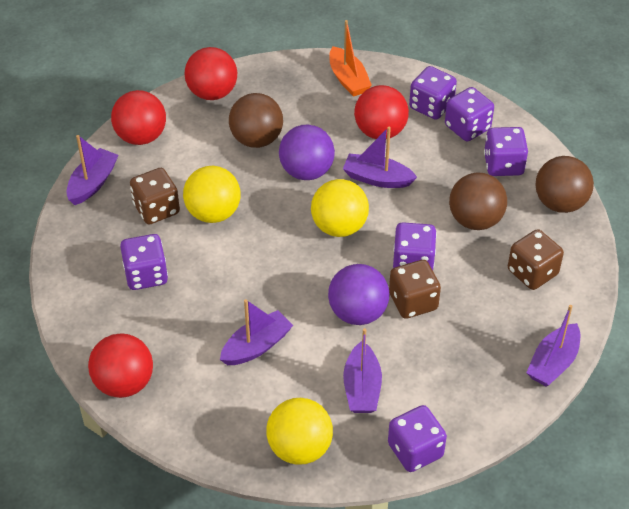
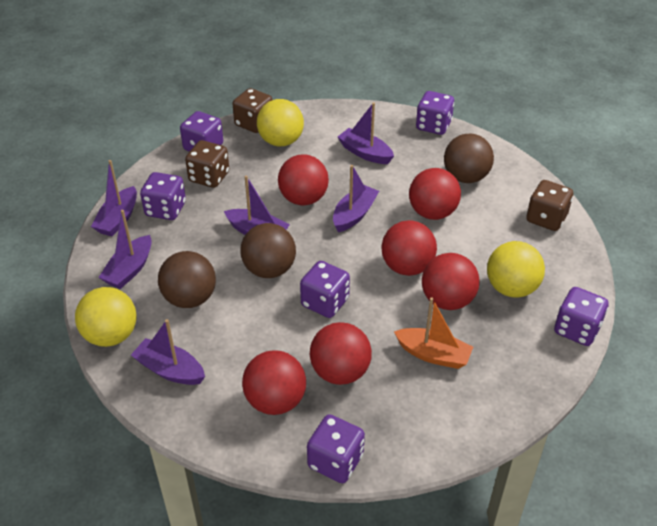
purple ball: [279,124,335,180] [328,264,389,325] = 2 -> none = 0
purple boat: [66,135,119,205] [220,299,293,365] [343,127,417,188] [343,328,382,413] [526,305,580,387] = 5 -> [91,160,137,236] [98,210,152,289] [131,319,205,385] [224,175,290,235] [333,165,379,232] [338,102,394,164] = 6
red ball: [88,333,153,398] [111,90,166,145] [185,47,237,100] [354,85,409,139] = 4 -> [242,350,306,415] [278,154,329,205] [310,322,372,385] [381,220,437,276] [409,168,461,220] [422,253,480,310] = 6

